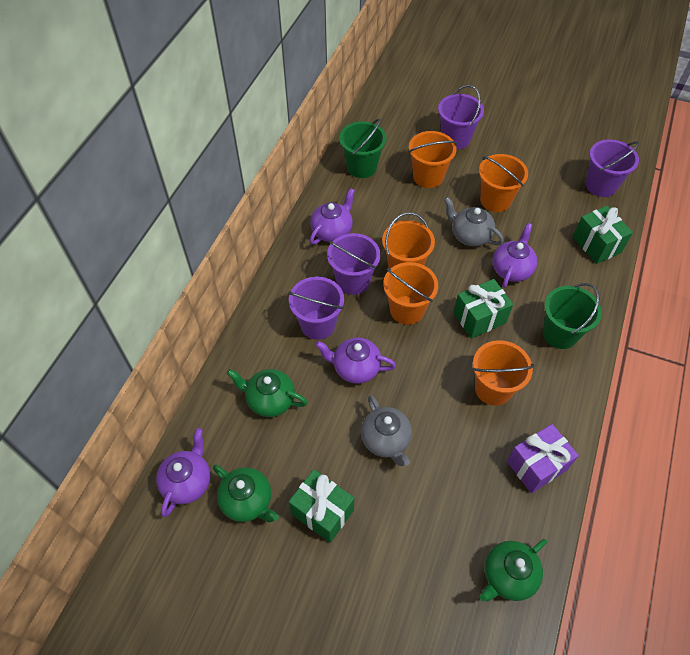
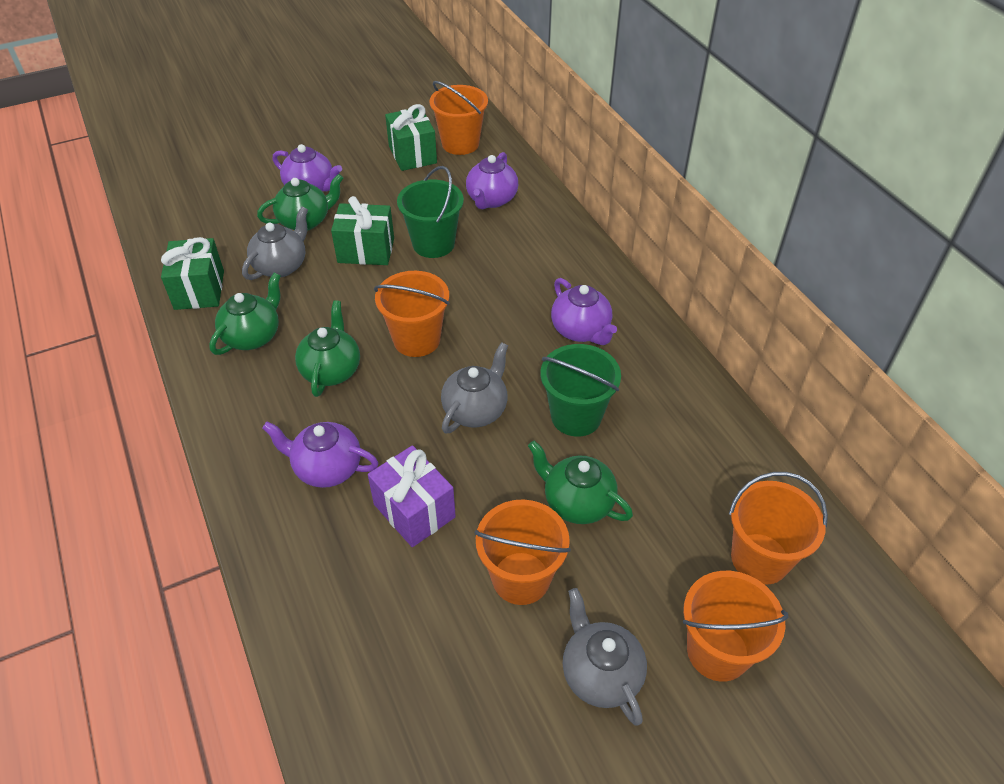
green teapot: [213,465,279,523] [227,369,308,417] [480,539,547,602] = 3 -> [209,273,281,355] [257,174,343,231] [295,300,360,397] [528,441,633,524] = 4
grey teapot: [361,395,412,466] [444,197,504,247] = 2 -> [242,207,308,280] [441,342,508,433] [563,588,647,726] = 3
purple bucket: [288,277,344,340] [327,233,380,295] [438,85,484,149] [586,139,639,197] = 4 -> none = 0

